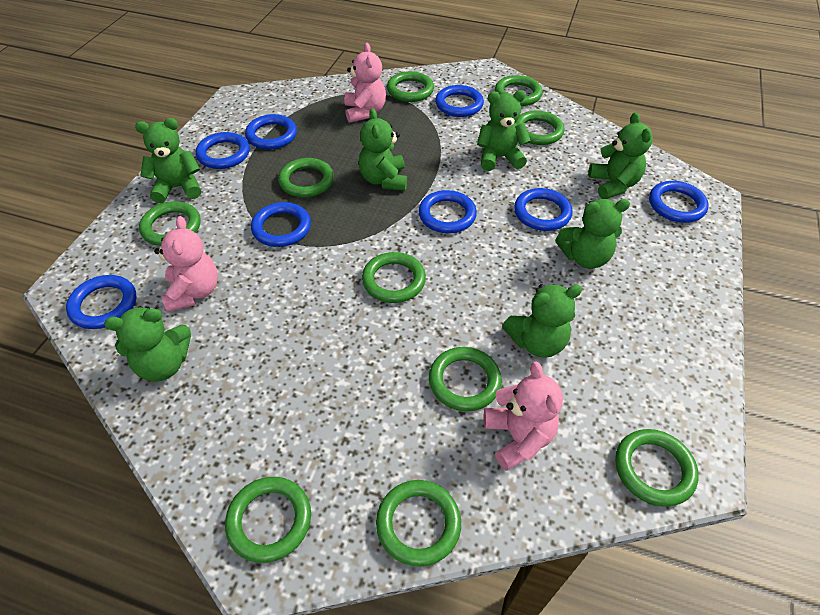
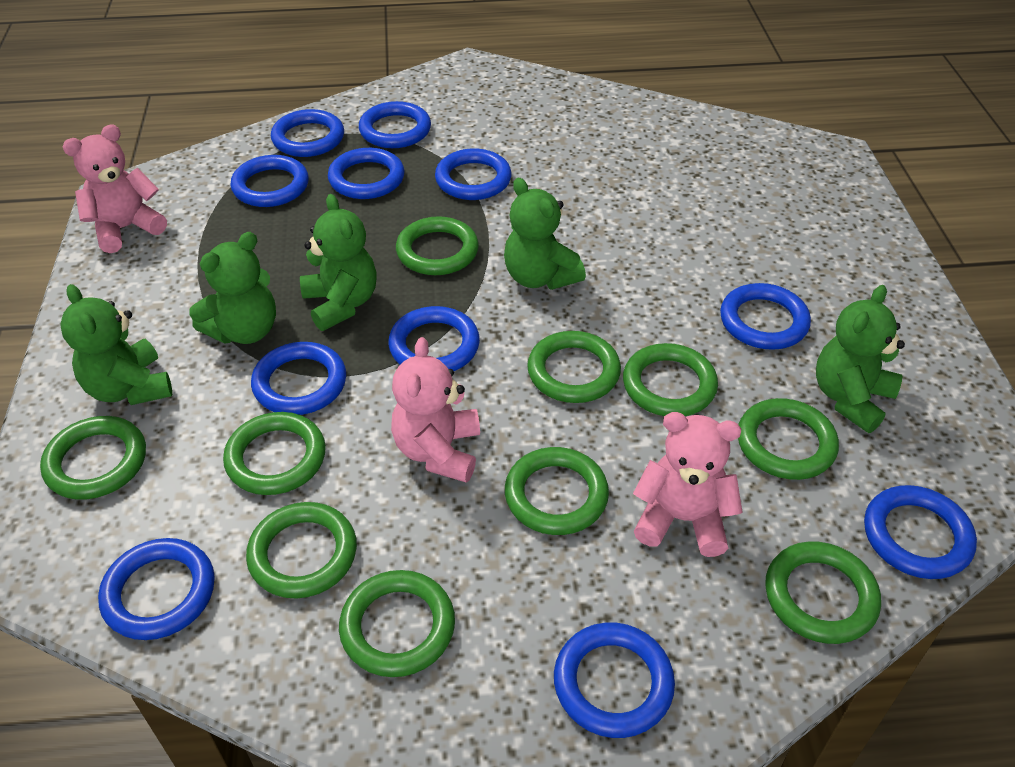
blue ring: [66,275,137,329] [196,132,250,169] [245,114,297,149] [251,202,311,247] [419,190,477,233] [435,85,484,117] [514,188,573,231] [649,181,709,223] = 8 -> [98,538,215,640] [230,155,309,207] [251,342,346,415] [271,109,344,157] [328,148,405,199] [359,101,431,148] [388,306,480,371] [435,149,511,200] [554,622,675,738] [720,283,811,350] [864,485,977,579] = 11
green teddy bear: [104,306,191,382] [135,118,201,203] [359,108,407,190] [477,90,531,171] [502,284,582,358] [555,199,630,269] [588,112,653,199] = 7 -> [60,284,172,405] [189,232,276,344] [300,194,377,331] [504,178,586,290] [816,285,905,433] = 5

